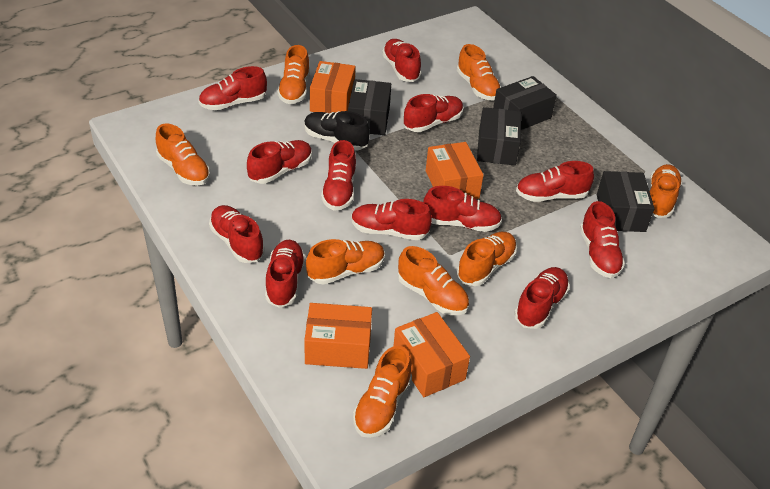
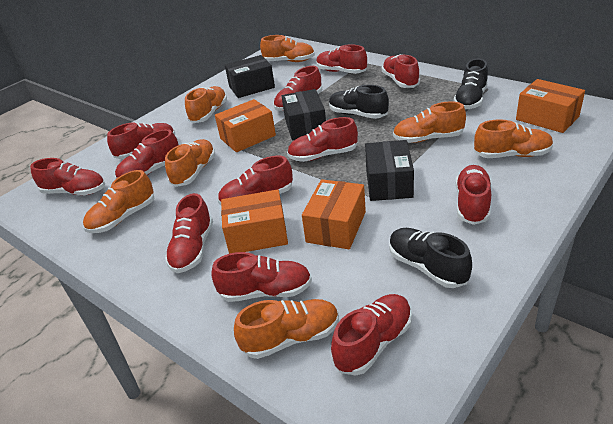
black box: [348,79,391,135] [477,107,521,166] [493,76,557,130] [597,171,655,232] = 4 -> [225,55,275,98] [282,89,326,141] [365,140,414,201] = 3
black shoe: [304,111,370,151] = 1 -> [329,85,389,119] [389,228,472,288] [454,59,488,109] = 3
orange shoe: [156,124,210,186] [277,45,310,104] [306,239,385,285] [353,346,412,438] [398,246,469,315] [457,44,501,100] [457,232,517,286] [650,164,682,218] = 8 -> [83,170,154,233] [165,139,215,187] [185,86,227,123] [234,299,339,359] [260,35,315,62] [393,102,466,143] [474,119,554,158] = 7

